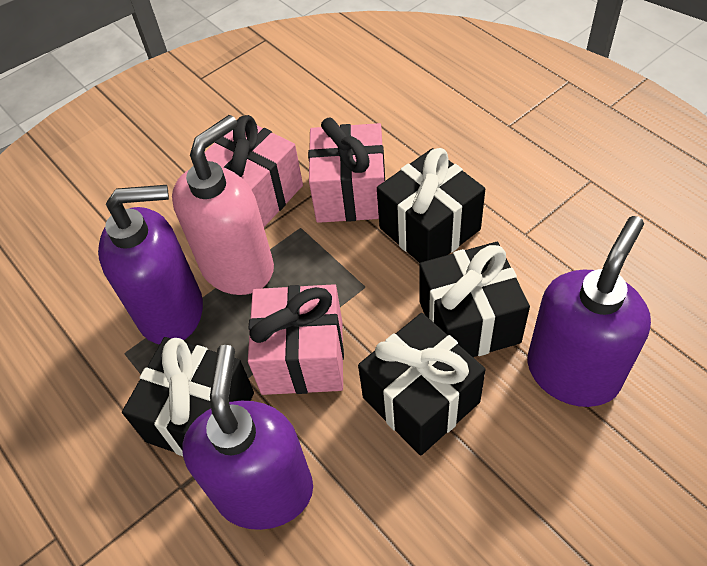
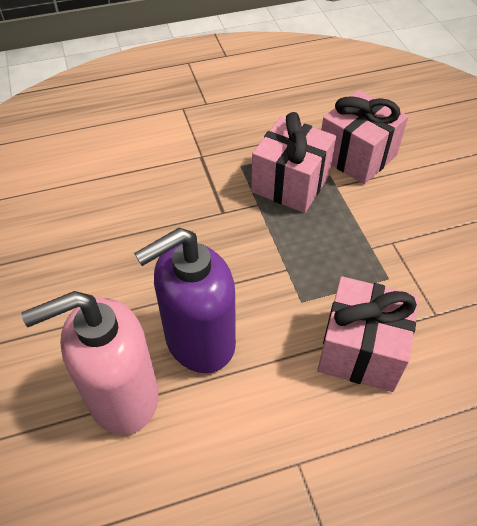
black gift: [122,337,254,456] [358,313,486,456] [377,148,485,263] [419,242,530,357] = 4 -> none = 0
purple soap dispenser: [98,185,203,345] [182,345,313,530] [527,216,651,407] = 3 -> [134,228,236,373] = 1

